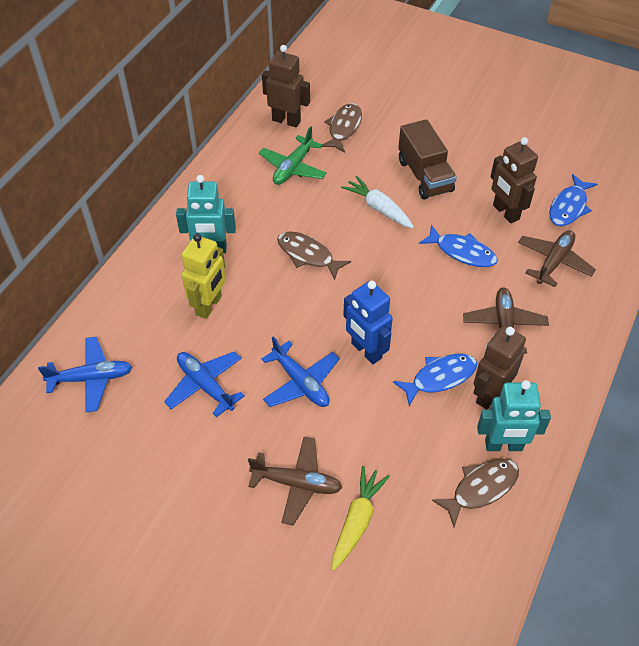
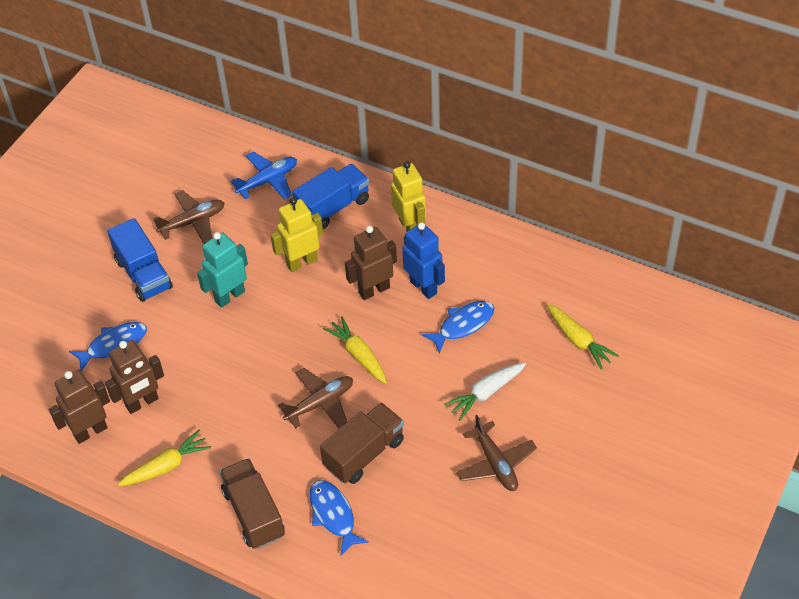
blue plane: [38,337,132,412] [164,351,245,417] [262,336,339,407] = 3 -> [230,152,297,200] = 1
blue truck: none = 0 -> [107,218,173,302] [292,164,369,229] = 2
brown fish: [277,231,351,280] [322,103,362,153] [432,459,519,527] = 3 -> none = 0
brown truck: [398,119,457,199] = 1 -> [219,458,285,549] [320,403,404,484] = 2
green plane: [259,126,327,185] = 1 -> none = 0
turquoise robot: [176,175,236,253] [477,380,551,451] = 2 -> [197,232,248,308] = 1
yellow carrot: [332,466,390,570] = 1 -> [117,430,211,486] [323,316,387,384] [547,304,619,369] = 3
yellow robot: [182,233,226,319] = 1 -> [270,197,323,272] [391,161,426,232] = 2

